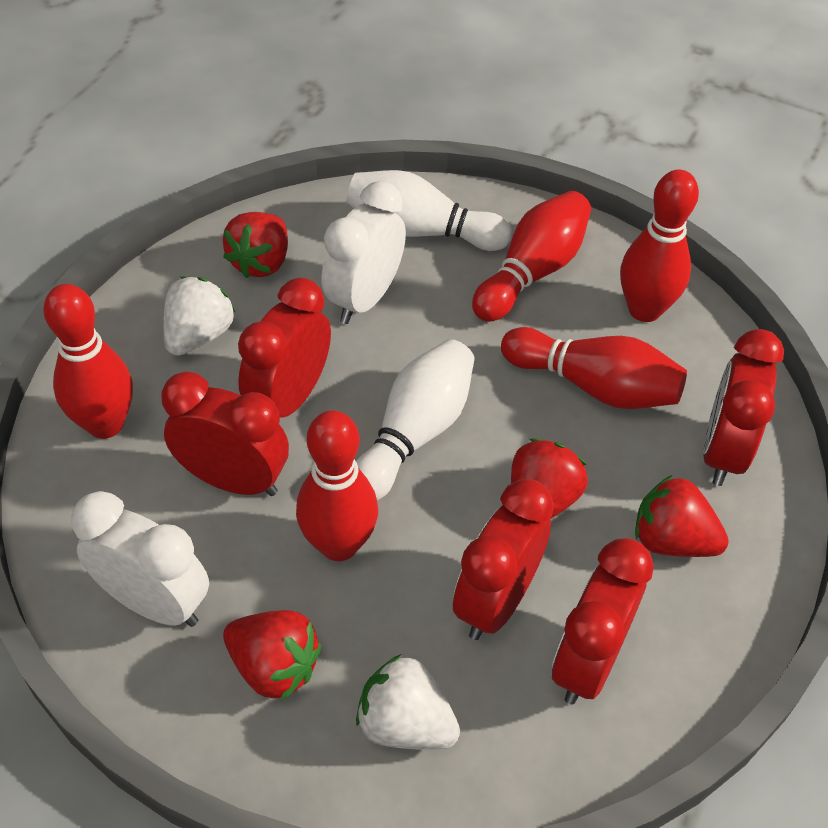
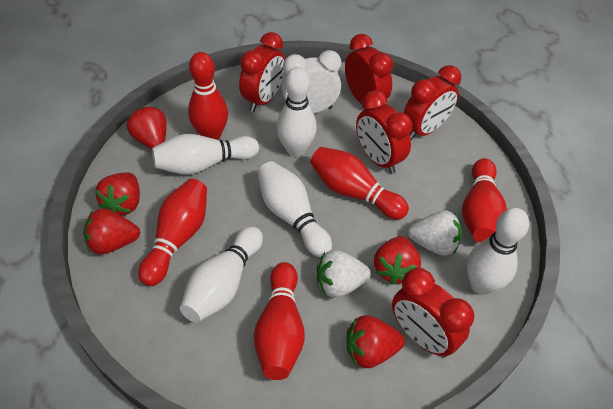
red strawberry: [222,212,288,278] [223,610,321,701] [511,438,588,518] [635,475,729,557] = 4 -> [83,208,140,255] [95,173,140,215] [127,107,167,149] [347,316,405,368] [374,236,421,285] = 5
white bowling pin: [346,170,512,251] [356,339,474,501] = 2 -> [152,134,259,175] [180,226,263,323] [258,161,332,257] [277,67,317,157] [467,208,529,295] = 5
white clock: [71,491,209,627] [321,181,406,324] = 2 -> [281,50,341,113] = 1

